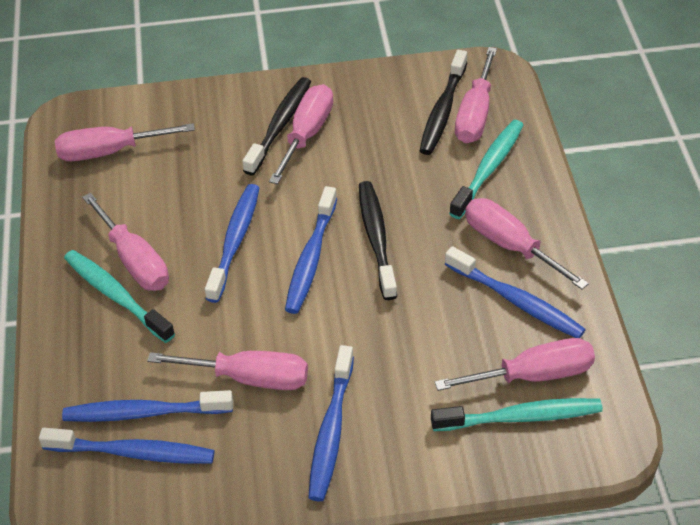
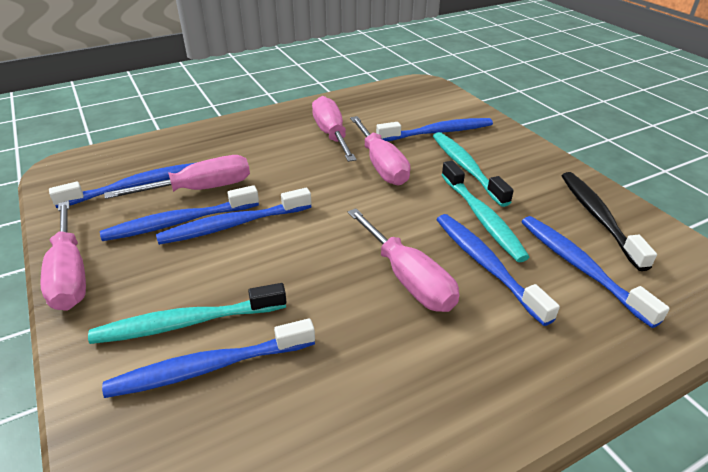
black toothbrush: [242,77,311,175] [359,181,397,300] [420,50,467,155] = 3 -> [562,172,657,271] = 1
blue toothbrush: [39,428,215,464] [62,390,233,422] [205,184,260,303] [285,186,337,314] [308,345,354,501] [445,246,586,338] = 6 -> [49,163,194,208] [100,185,259,241] [102,318,315,398] [156,188,312,245] [376,118,493,141] [437,214,560,326] [522,216,670,328] = 7
pink screwdriver: [55,123,195,161] [82,193,169,291] [147,351,308,390] [269,84,333,184] [435,338,595,391] [455,47,497,143] [465,198,589,289] = 7 -> [40,201,86,310] [104,155,250,199] [312,96,357,162] [348,208,459,312] [350,116,410,185] = 5

